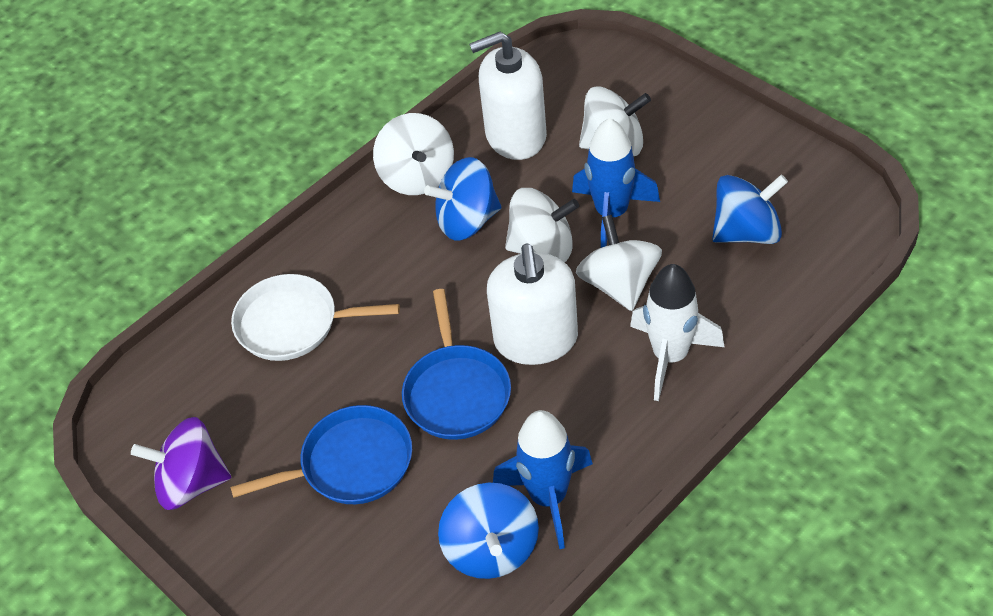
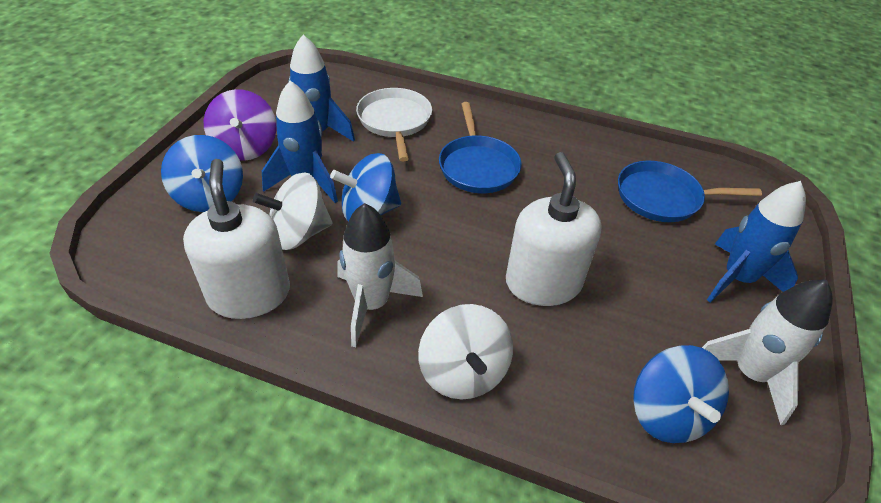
blue rocket: [493,410,593,549] [572,118,660,248] = 2 -> [262,81,338,203] [289,35,355,142] [707,181,806,303] = 3
white rocket: [630,264,724,401] = 1 -> [337,203,423,347] [702,280,833,425] = 2
white spinning top: [373,113,454,195] [505,188,579,262] [576,215,662,311] [579,86,651,156] = 4 -> [253,172,332,250] [418,304,513,399] = 2

